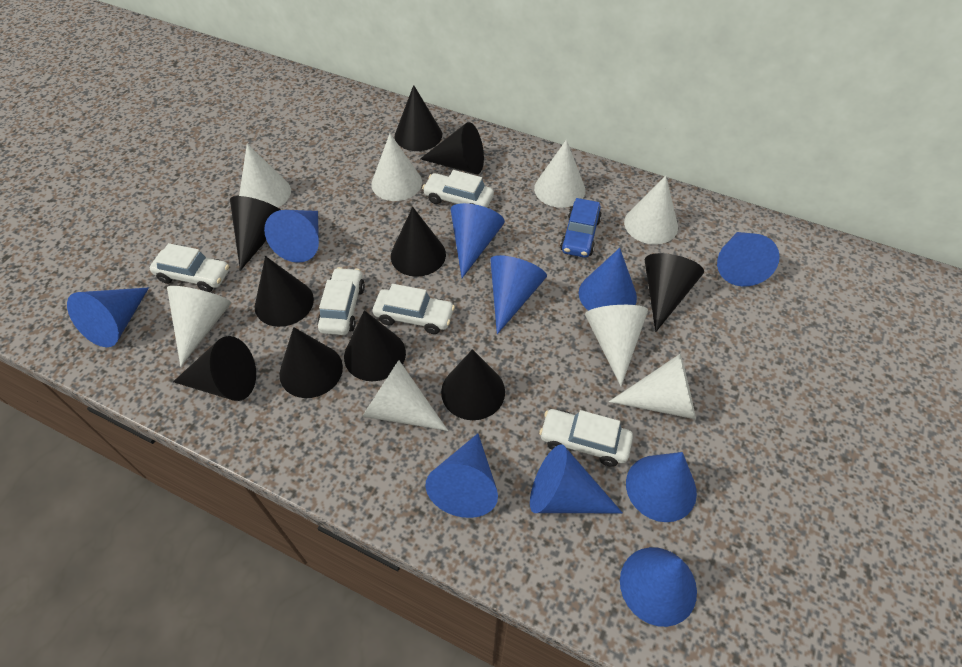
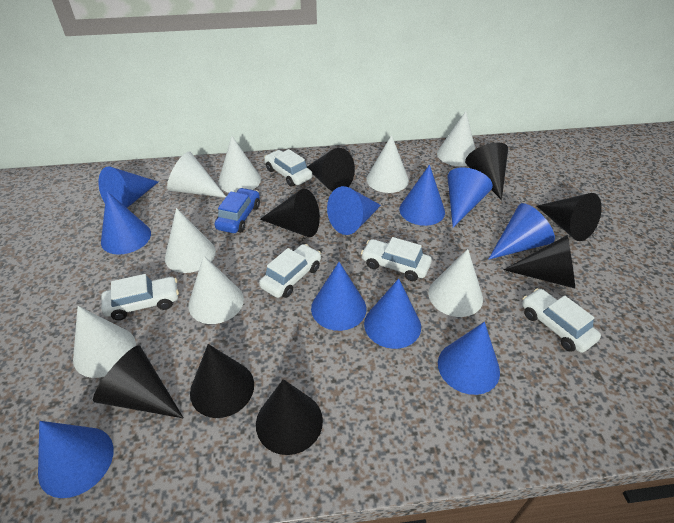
black cone: [173,336,256,401] [230,196,280,271] [255,256,314,327] [279,327,343,398] [344,310,406,381] [391,207,446,277] [395,85,442,151] [420,122,484,174] [441,349,505,420] [645,253,704,332] = 10 -> [93,345,184,418] [190,344,254,418] [256,379,323,455] [260,188,320,237] [307,148,355,192] [465,142,508,200] [504,235,575,288] [537,193,602,241] = 8

